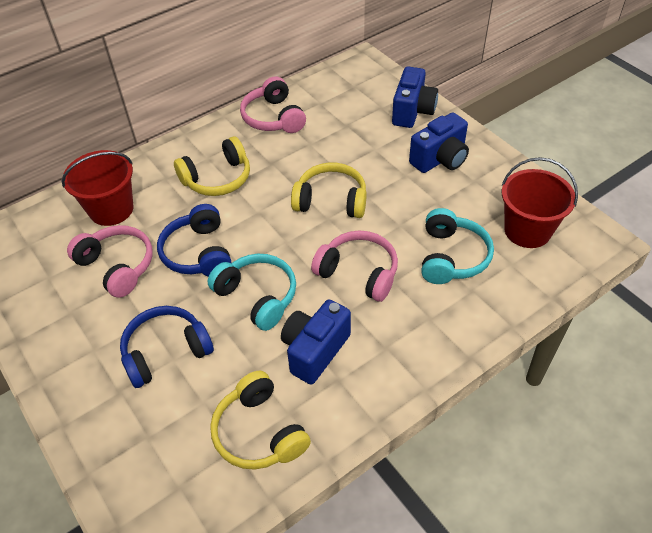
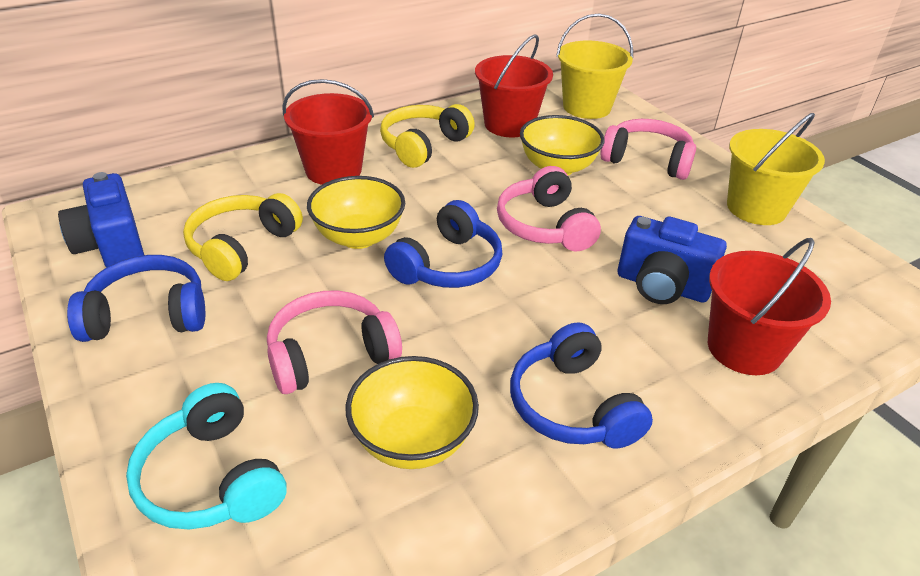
blue camera: [281,299,351,385] [392,66,438,128] [409,112,469,173] = 3 -> [58,172,144,267] [618,216,727,304] = 2
blue headphones: [120,306,214,388] [157,204,232,277] = 2 -> [67,255,205,342] [384,200,502,288] [510,322,653,448] = 3
red bucket: [62,150,133,226] [502,157,578,248] = 2 -> [282,79,374,185] [475,34,553,138] [708,238,831,375] = 3
turquoise headphones: [208,254,296,331] [421,208,494,284] = 2 -> [126,383,287,530] = 1
yellow bowl: none = 0 -> [307,176,405,249] [346,356,479,469] [520,115,605,175] = 3
yellow bucket: none = 0 -> [556,14,633,119] [727,113,825,225] = 2
yellow headphones: [174,137,250,196] [210,371,311,470] [291,163,367,218] = 3 -> [183,193,303,281] [380,104,475,168] = 2

